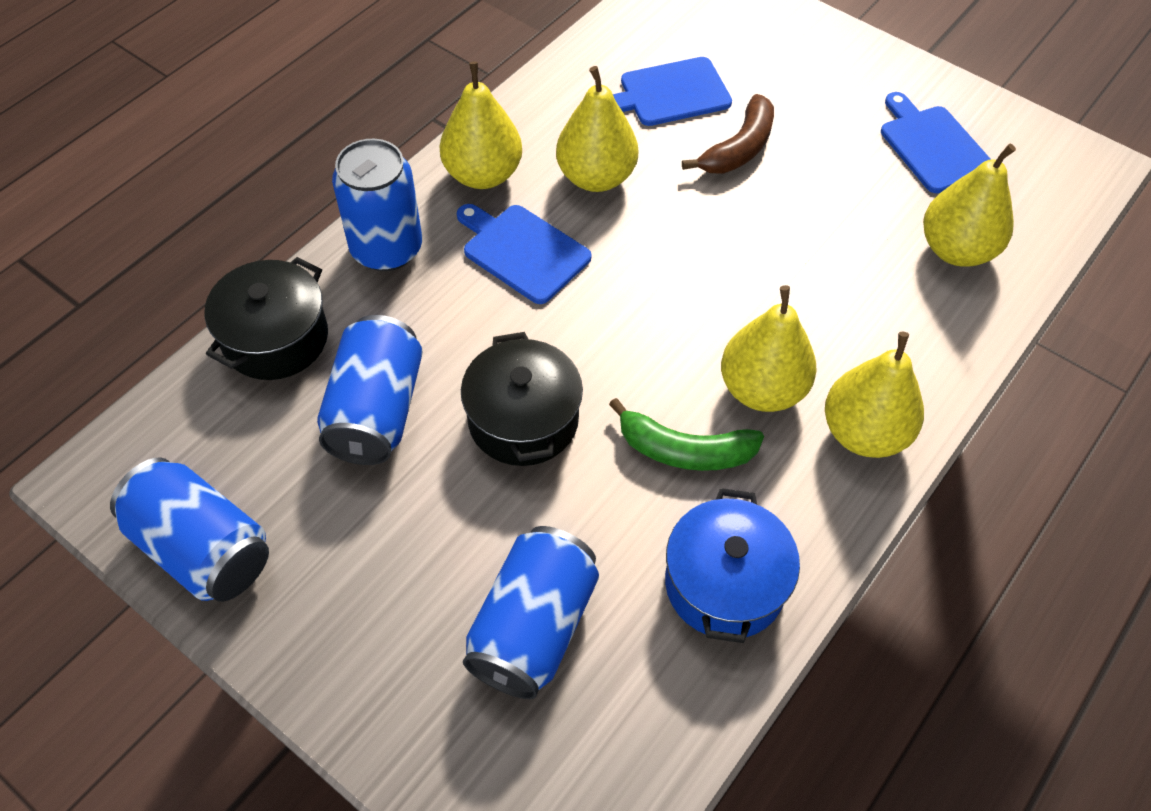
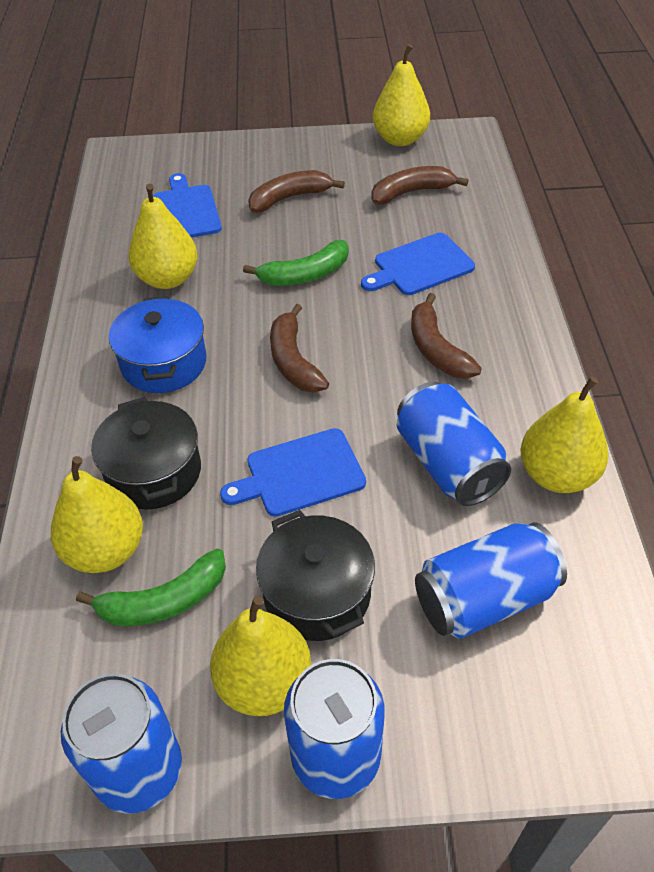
brown banana: [682,94,774,174] = 1 -> [248,170,345,213] [270,304,329,393] [371,166,469,205] [411,293,482,379] = 4
green banana: [609,398,764,471] = 1 -> [76,549,226,626] [243,240,349,286] = 2

